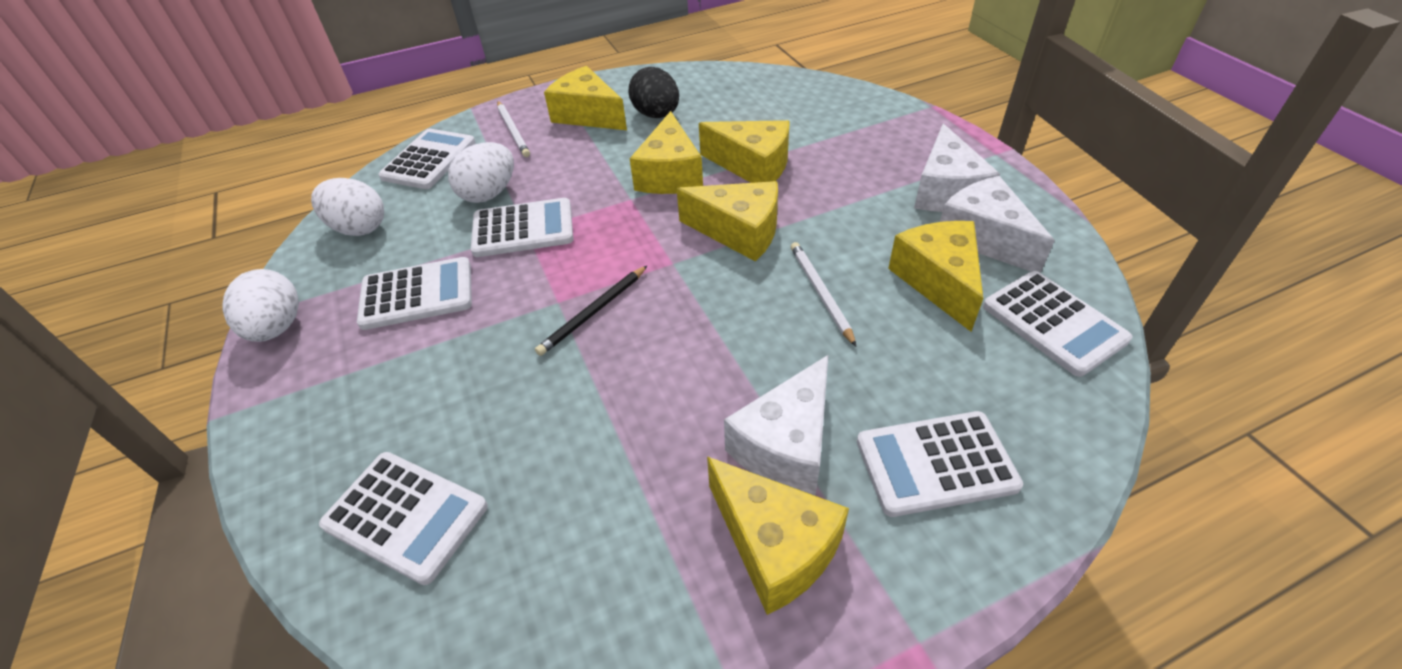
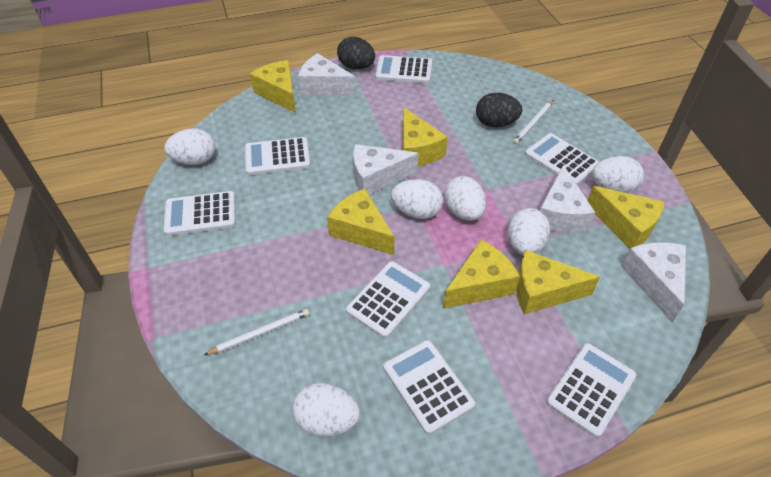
black egg: [628,67,679,118] = 1 -> [337,37,375,69] [476,93,522,127] = 2
black pencil: [535,265,648,356] = 1 -> none = 0
white calculator: [319,452,488,585] [357,257,472,330] [378,129,475,189] [471,198,573,257] [857,411,1023,517] [983,271,1132,377] = 6 -> [163,191,236,236] [245,137,310,175] [346,261,430,338] [375,55,432,84] [384,340,475,435] [525,133,599,185] [546,343,636,438] = 7
white cheese: [724,355,828,496] [914,124,1000,212] [940,176,1055,273] = 3 -> [298,53,356,96] [353,144,419,194] [540,165,595,233] [621,242,686,322] = 4
white egg: [223,269,299,342] [311,178,384,236] [448,142,514,203] = 3 -> [164,128,215,165] [292,383,360,437] [391,179,443,219] [444,176,486,221] [508,208,550,255] [592,156,644,193] = 6

